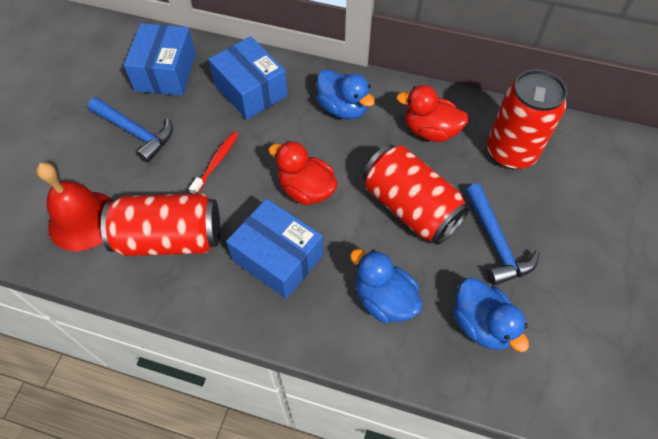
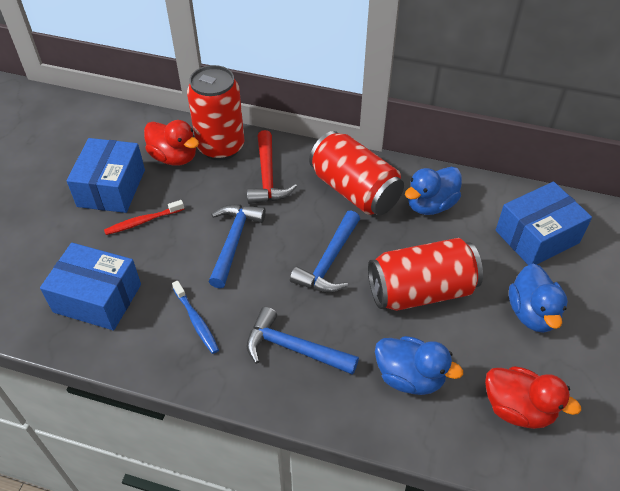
blue hammer: [88,97,173,163] [466,183,540,286] = 2 -> [209,205,266,288] [247,307,359,375] [290,211,360,293] = 3
blue toothbrush: none = 0 -> [172,281,219,354] = 1
red bell: [36,163,113,251] = 1 -> none = 0
red hammer: none = 0 -> [247,130,297,204] = 1

